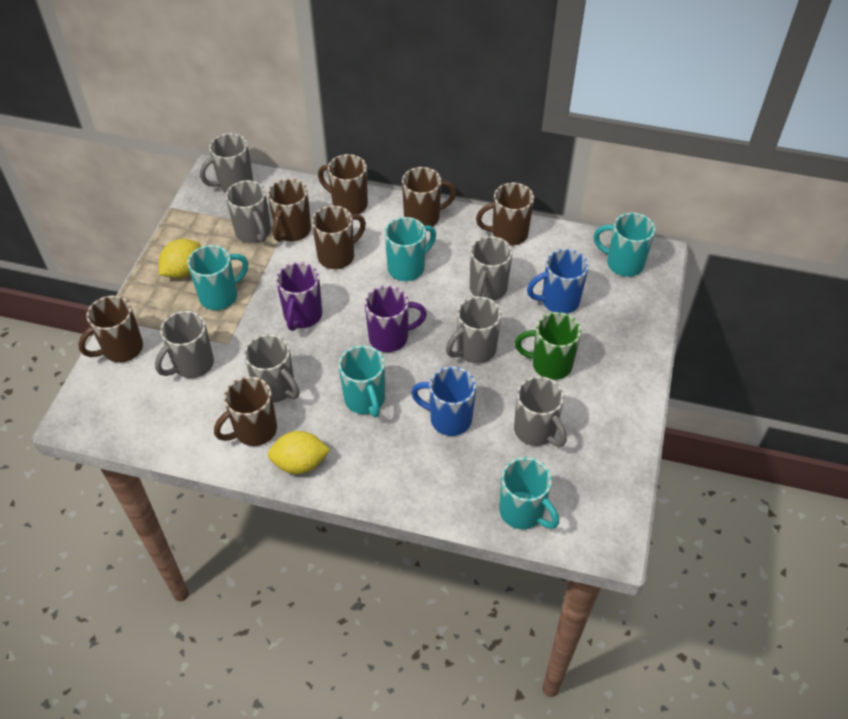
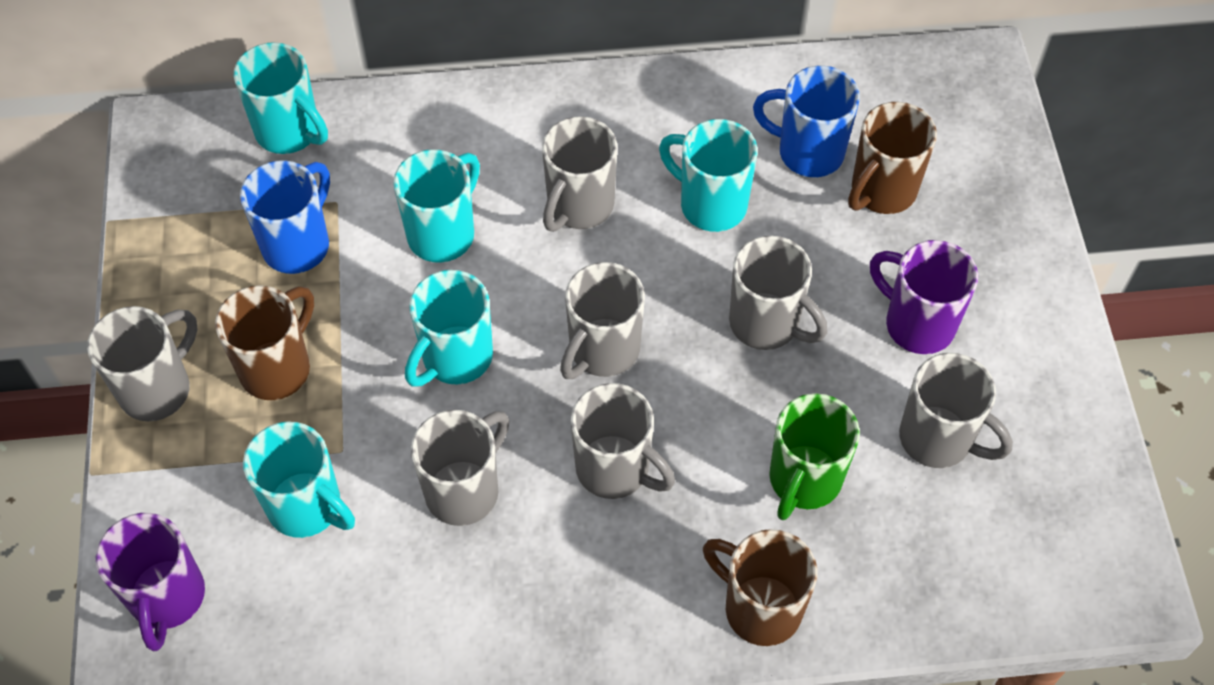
brown mug: [78,295,143,363] [214,376,277,446] [268,179,311,242] [312,205,366,269] [318,154,368,214] [402,167,457,227] [476,183,534,246] = 7 -> [215,285,314,400] [703,529,818,646] [848,102,937,214] = 3
yellow lemon: [159,239,201,278] [268,431,330,474] = 2 -> none = 0

